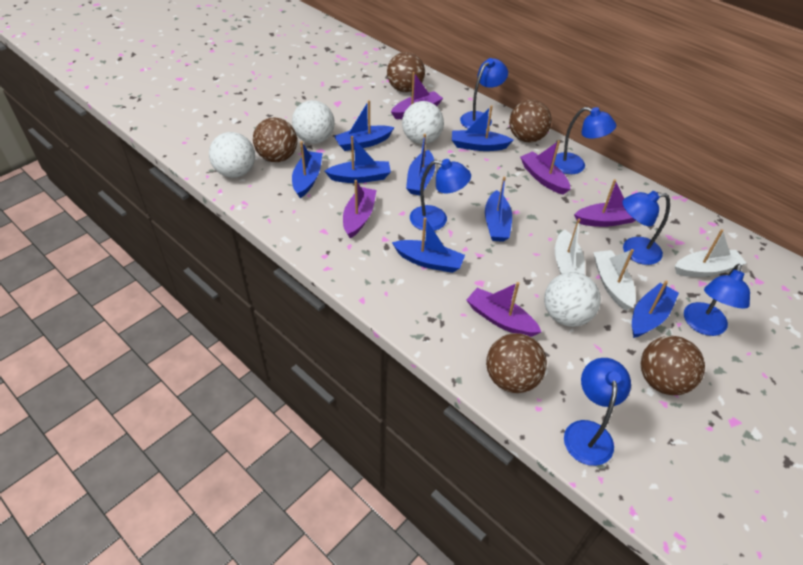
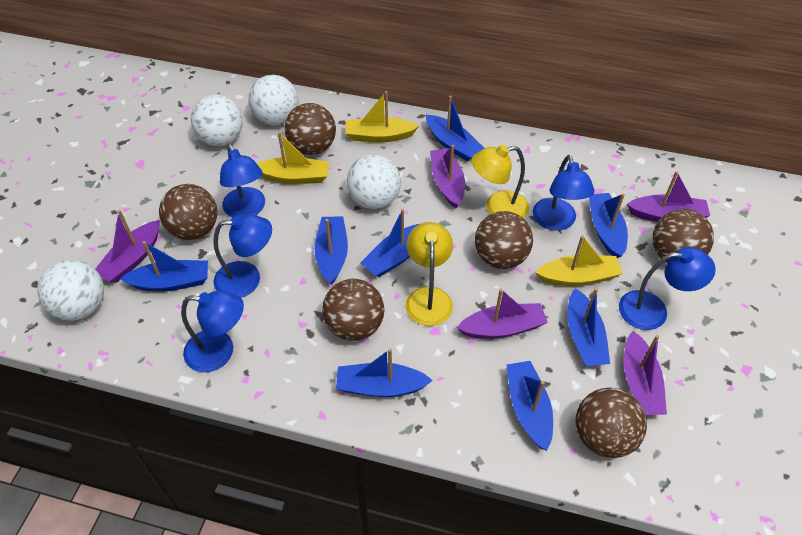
blue lamp: [410,159,471,231] [460,58,508,129] [554,107,616,174] [564,358,631,466] [622,191,670,265] [684,264,750,336] = 6 -> [181,290,244,372] [213,214,272,298] [220,143,265,218] [533,155,595,231] [619,247,716,330] = 5
brown ball: [253,118,297,162] [387,52,425,92] [486,333,547,393] [509,100,552,143] [641,336,705,395] = 5 -> [159,184,217,240] [285,103,336,155] [322,279,384,341] [475,211,533,269] [575,388,647,458] [652,209,714,262] = 6
white boat: [555,219,585,275] [593,249,636,311] [675,229,747,277] = 3 -> none = 0
yellow boat: none = 0 -> [257,132,329,184] [345,91,419,142] [535,235,623,286] = 3
yellow lamp: none = 0 -> [405,222,453,326] [472,145,529,218] = 2

